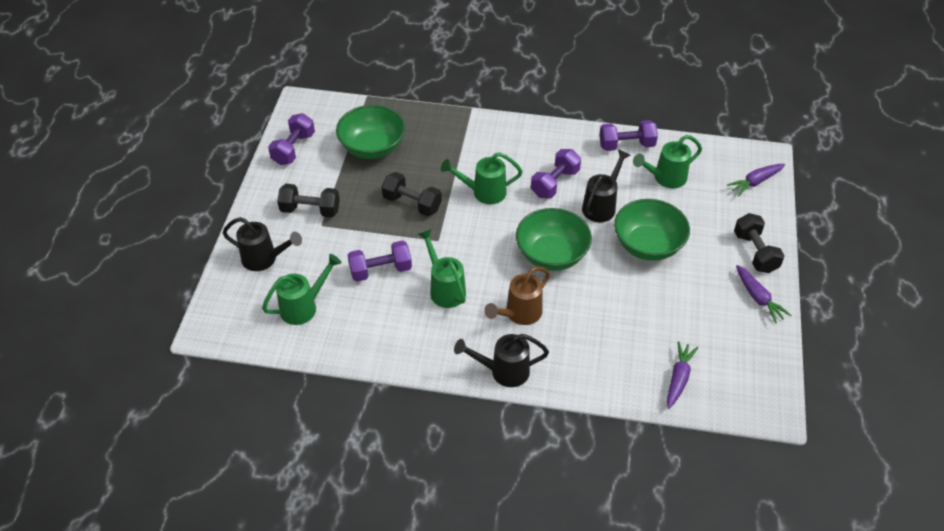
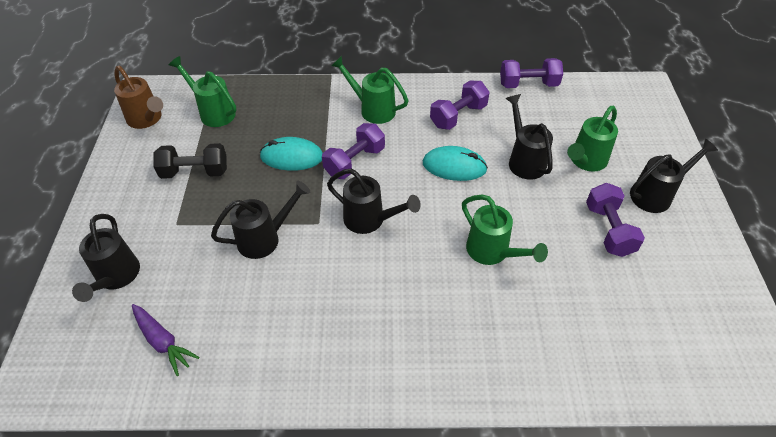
black dumbbell: [277,184,340,217] [382,172,442,216] [734,213,785,273] = 3 -> [153,143,227,179] = 1
black watering can: [222,217,302,271] [454,334,549,387] [582,150,630,222] = 3 -> [72,214,140,302] [211,181,310,259] [327,168,421,234] [506,94,553,179] [630,139,718,213] = 5
green bowl: [336,105,405,159] [516,208,592,271] [614,199,690,261] = 3 -> none = 0
purple carrot: [667,341,698,409] [727,164,785,196] [736,265,791,323] = 3 -> [132,304,199,376] = 1
turquoise mouse: none = 0 -> [260,137,322,171] [423,146,488,181] = 2

